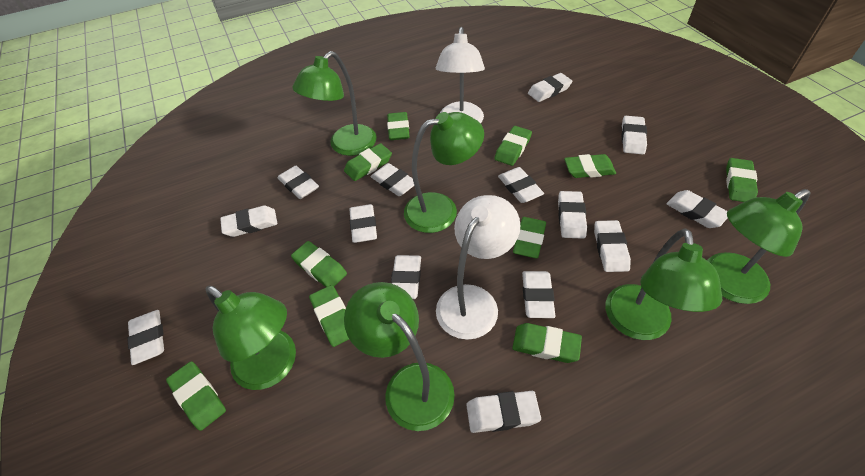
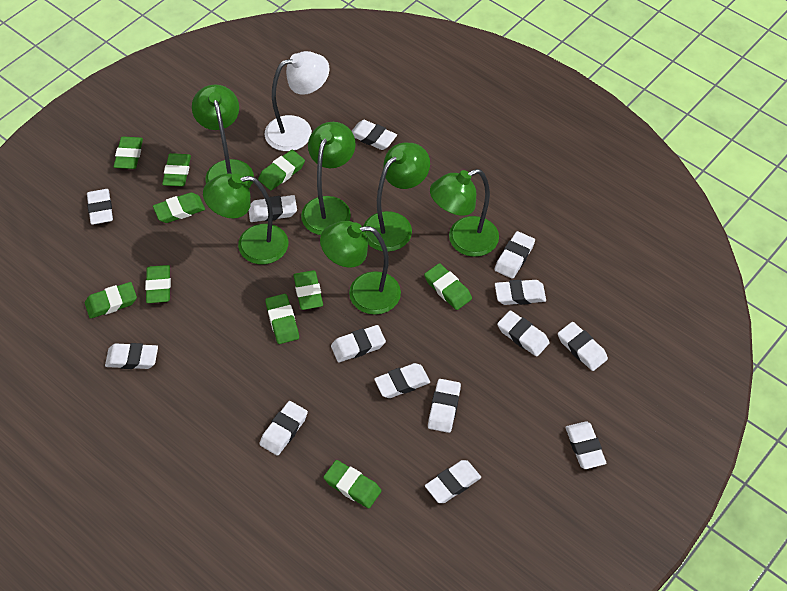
white lamp: [436,27,485,123] [436,195,520,340] = 2 -> [265,51,330,151] = 1

